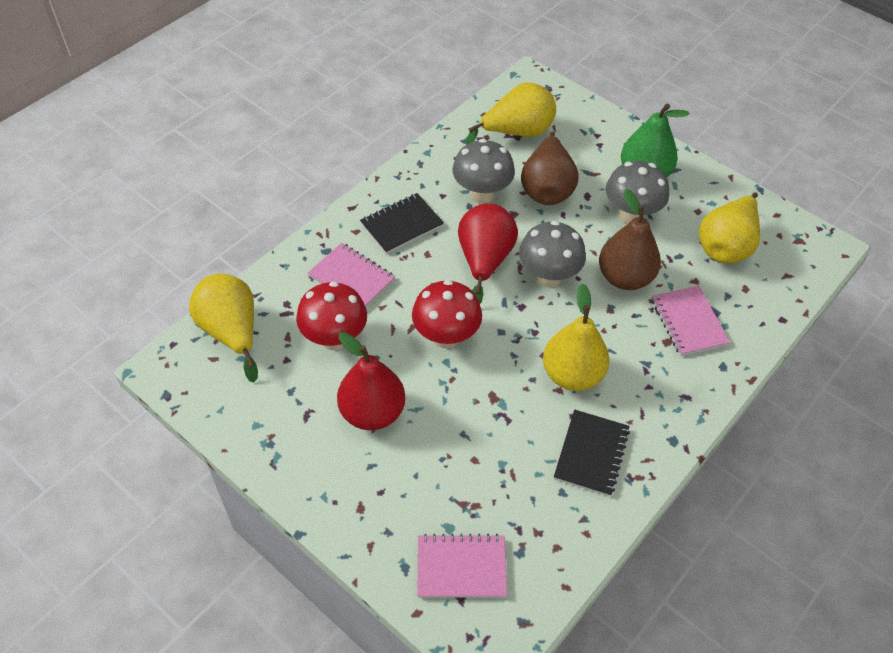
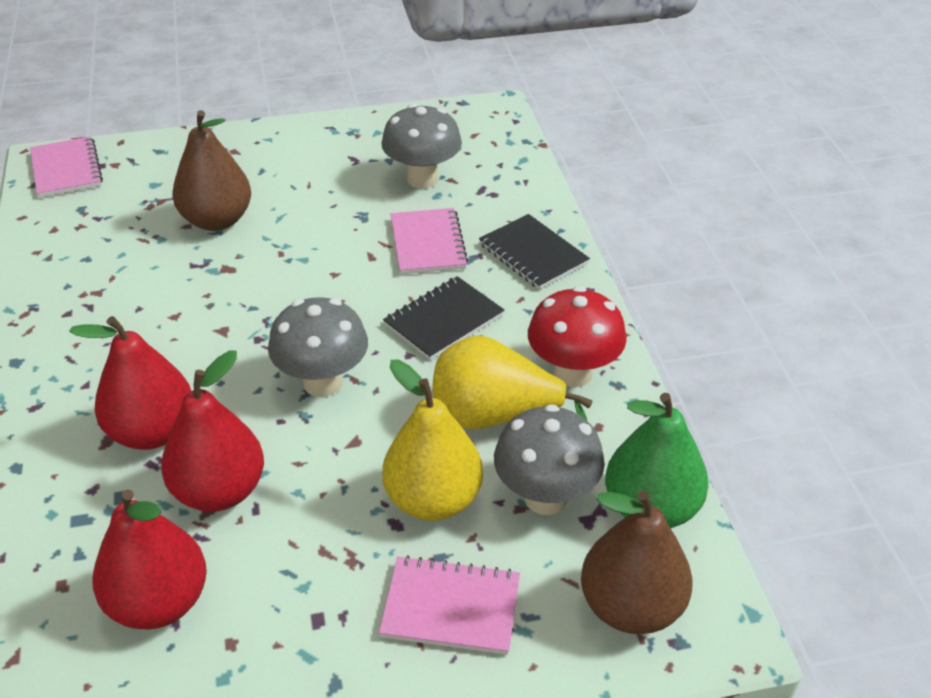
red mushroom: [296,281,367,350] [412,280,482,349] = 2 -> [528,286,627,388] = 1
red pear: [337,332,405,430] [458,203,518,304] = 2 -> [69,316,191,450] [92,489,207,630] [161,351,264,512] = 3
yellow pear: [189,274,258,382] [466,82,556,145] [543,283,609,391] [699,192,760,263] = 4 -> [382,360,483,521] [432,335,593,429] = 2

